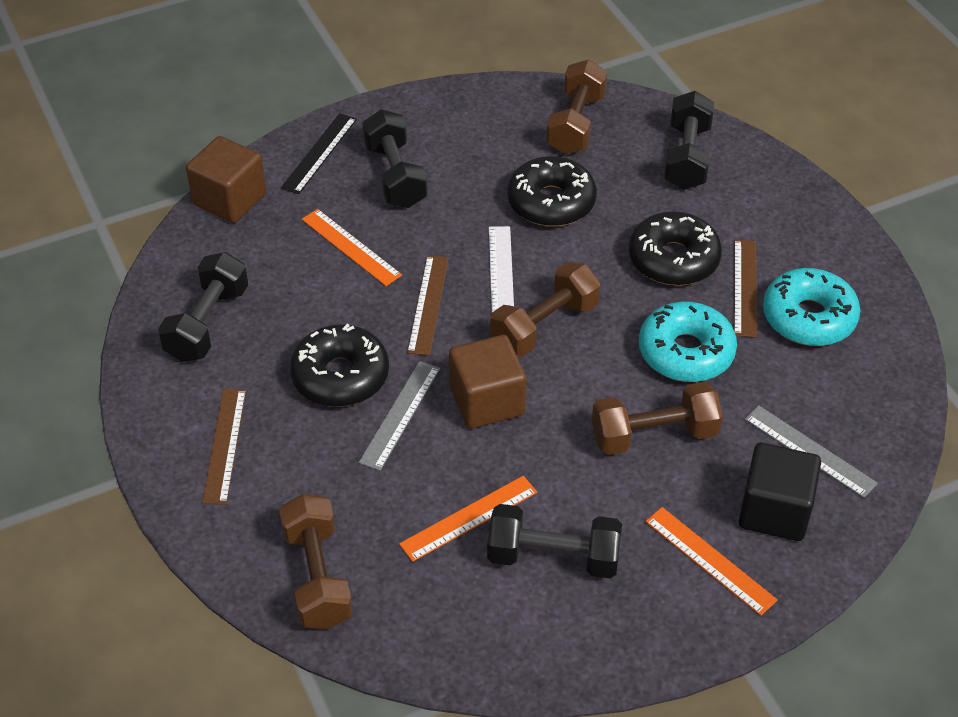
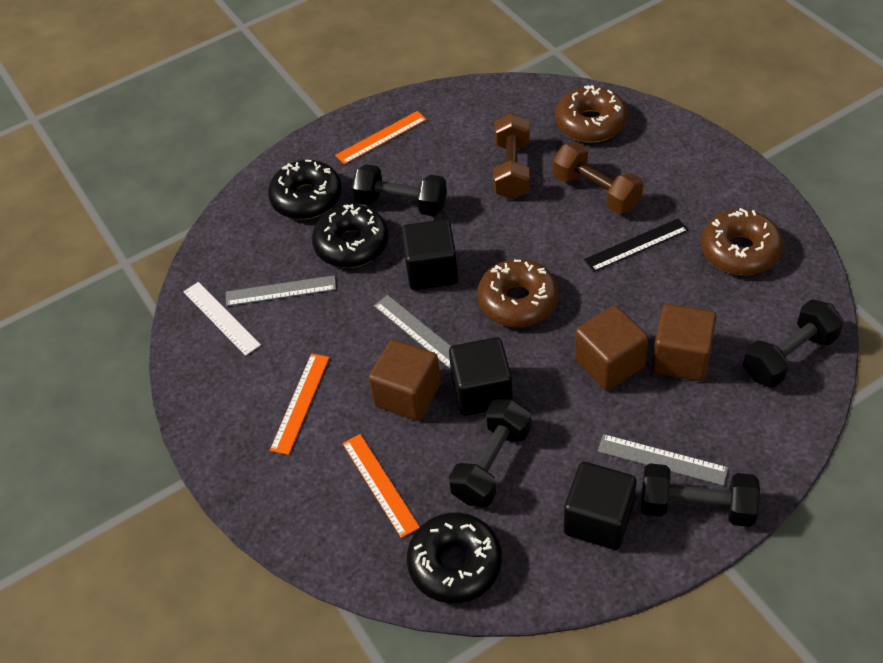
black cube: [739,443,821,541] = 1 -> [401,219,458,290] [449,337,513,416] [564,462,636,550] = 3
brown cube: [186,136,266,223] [449,335,526,429] = 2 -> [368,339,441,421] [575,306,649,390] [652,304,717,381] = 3
brown donut: none = 0 -> [477,259,559,327] [555,85,627,143] [701,208,783,275] = 3
brown dumbbell: [279,494,353,630] [490,262,601,356] [546,59,607,154] [592,382,723,455] = 4 -> [493,113,530,199] [553,142,643,214] = 2
brown ruler: [202,389,246,505] [407,255,449,356] [734,239,757,338] = 3 -> none = 0
grey ruler: [359,361,440,471] [745,405,878,498] = 2 -> [226,275,336,306] [374,295,451,369] [598,434,728,486] = 3
turquoise donut: [639,302,737,382] [763,268,860,346] = 2 -> none = 0

